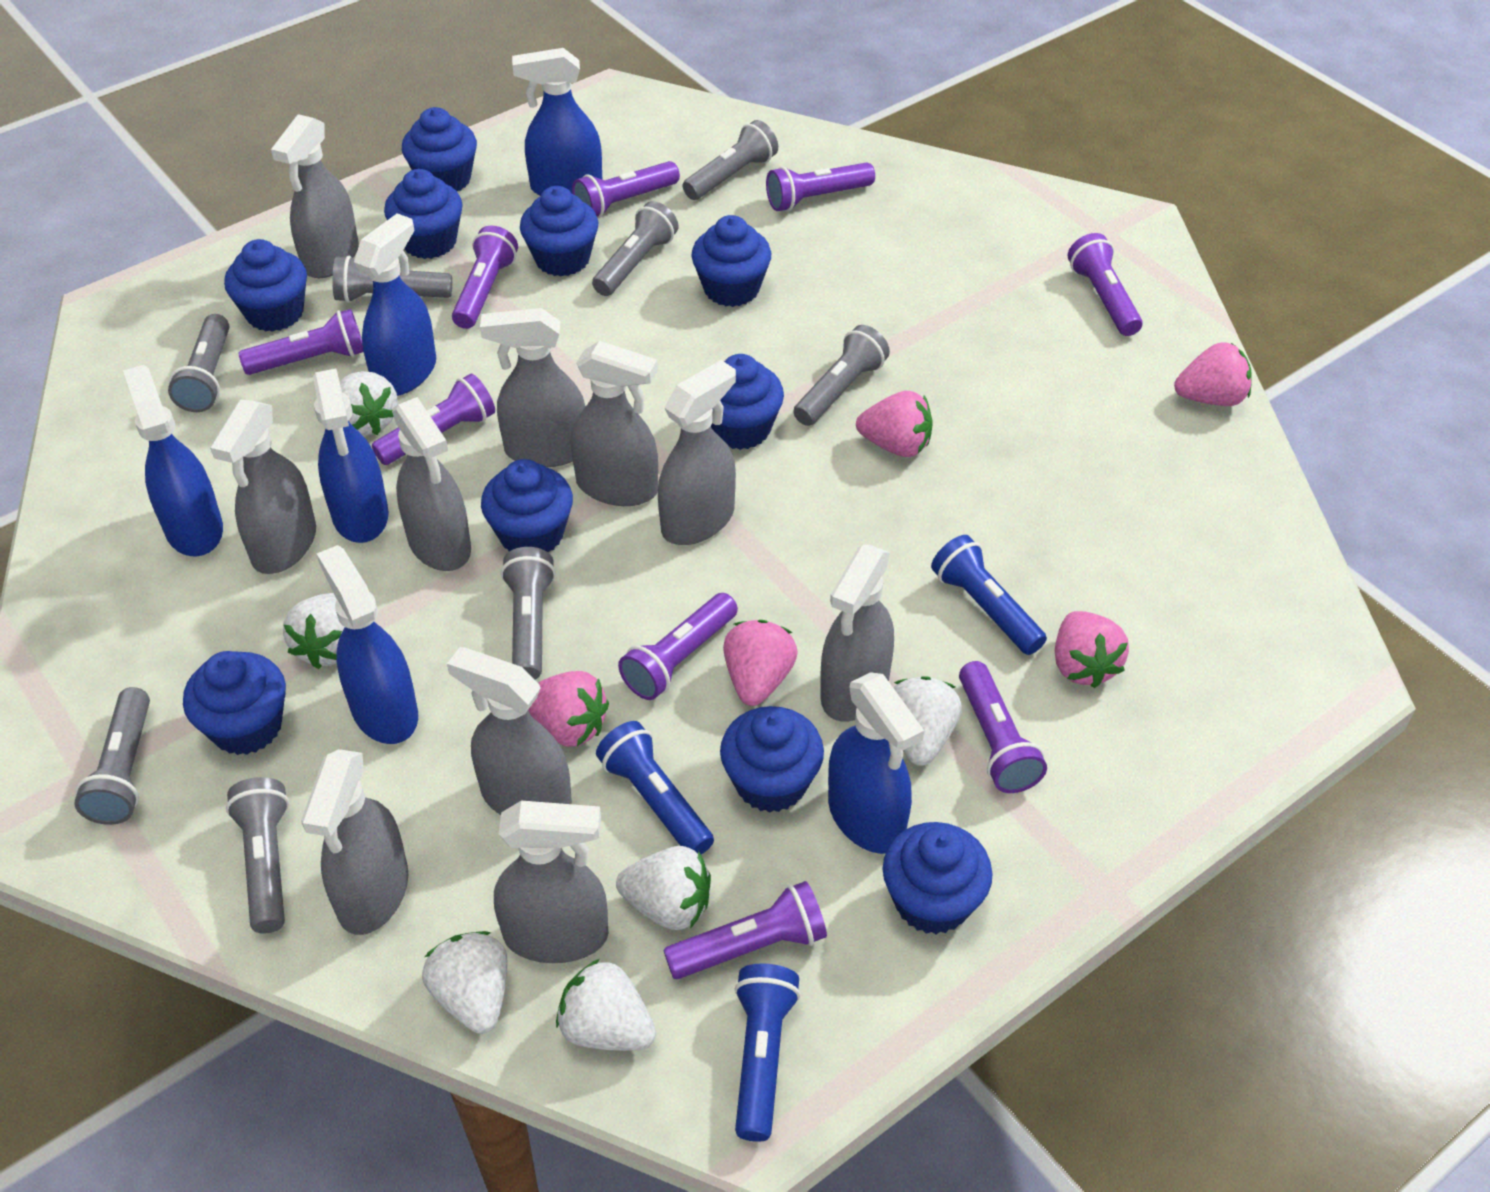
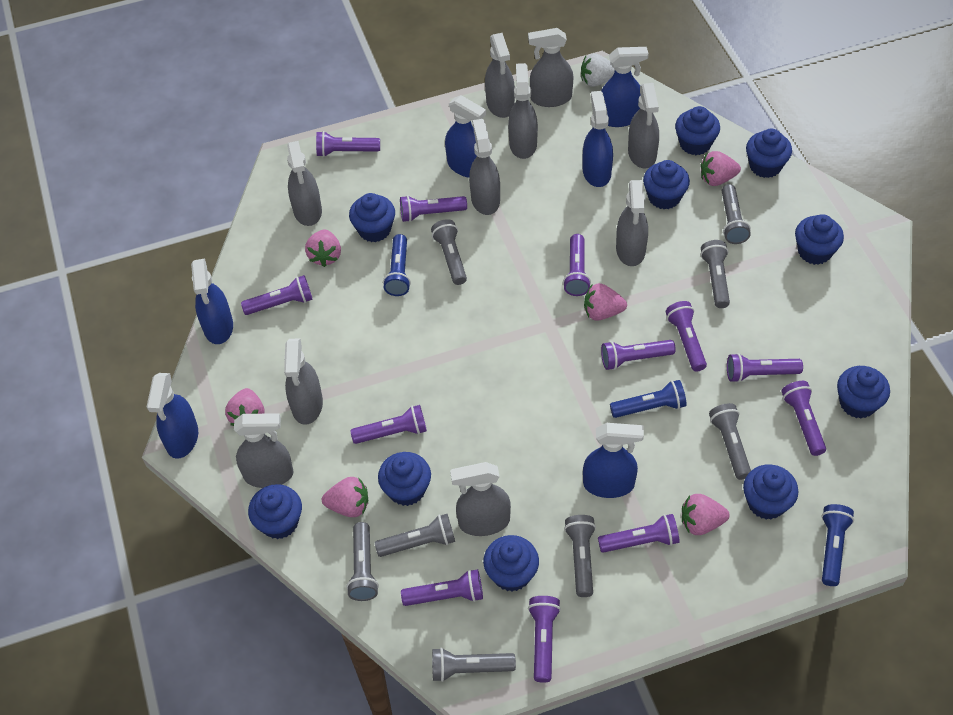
pink strawberry: [528,671,609,747] [723,620,798,706] [856,391,933,457] [1055,611,1129,688] [1174,342,1252,406] = 5 -> [225,388,264,426] [305,229,341,267] [322,477,368,517] [584,283,627,321] [682,494,730,535] [701,151,741,186] = 6
purple flashlight: [239,309,363,375] [372,374,495,465] [452,226,518,329] [572,161,680,218] [618,593,738,700] [663,881,827,979] [766,162,875,211] [959,661,1047,793] [1068,233,1143,336] = 9 -> [241,275,313,315] [316,131,380,157] [350,405,427,444] [400,195,467,222] [401,569,483,606] [528,596,561,683] [563,234,591,296] [598,514,680,553] [601,340,676,370] [666,301,707,372] [727,353,803,383] [781,381,826,456] = 12
white strawberry: [283,593,345,669] [340,371,398,435] [422,931,508,1034] [556,959,656,1051] [616,846,711,930] [893,676,962,766] = 6 -> [581,53,615,87] = 1

